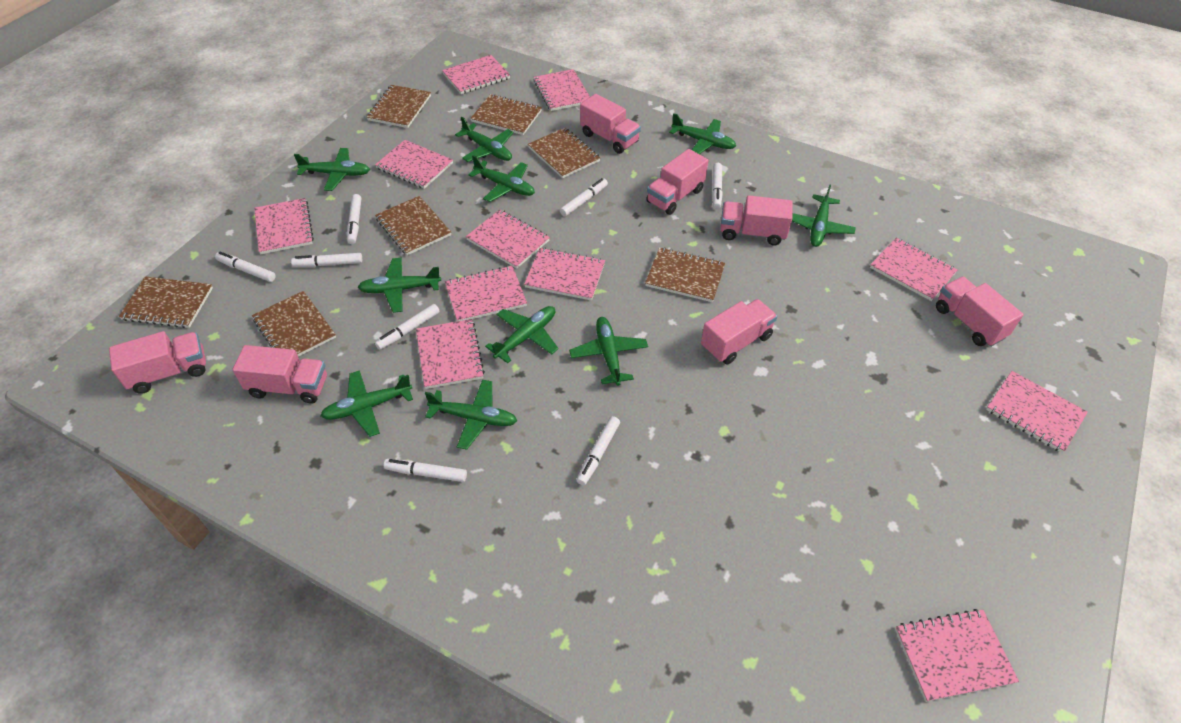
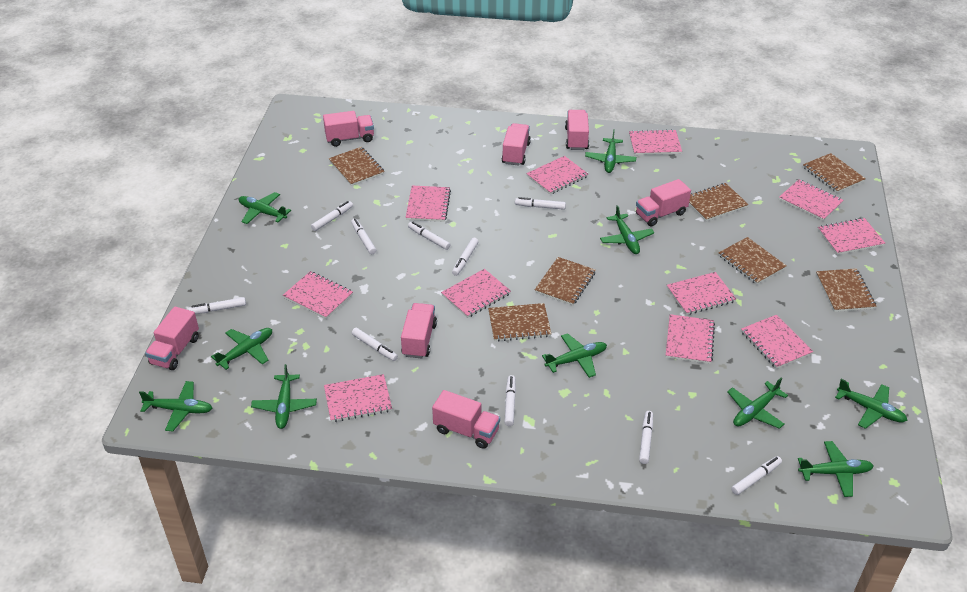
white marker: [215,252,276,282] [291,253,362,267] [347,194,361,244] [375,304,440,350] [384,459,467,482] [560,178,608,217] [576,416,620,485] [712,163,723,209] = 8 -> [188,297,246,314] [311,201,353,231] [351,219,376,254] [352,328,398,361] [408,222,450,250] [452,238,479,276] [504,375,516,426] [515,197,566,210] [639,411,653,464] [731,456,782,495] = 10

